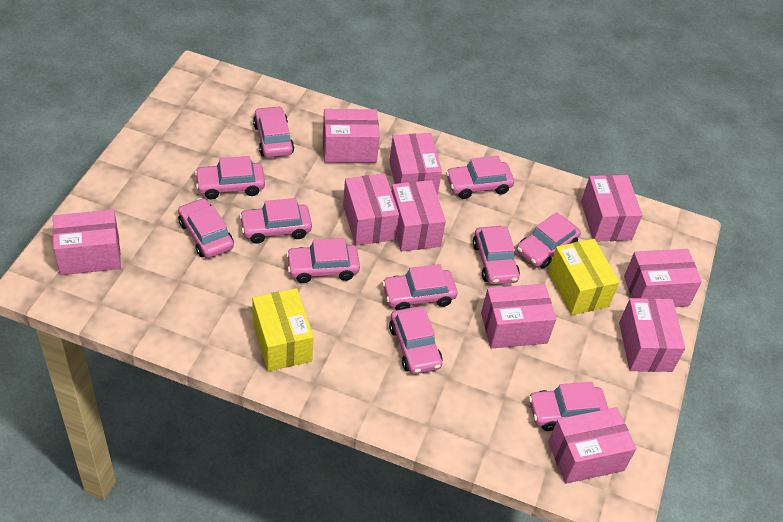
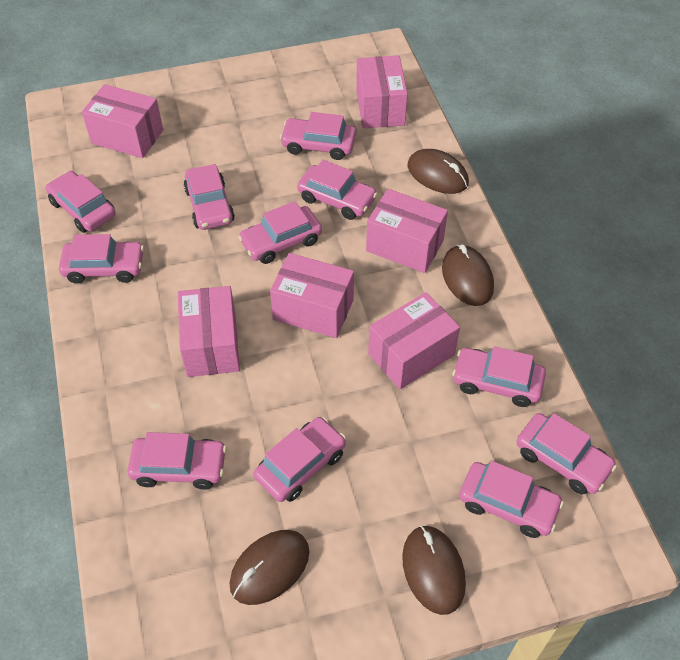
brown mouse: none = 0 -> [229,530,309,605] [402,525,466,615] [408,149,469,194] [442,245,494,306] = 4
pink box: [53,210,121,275] [323,109,380,163] [343,174,399,245] [389,133,442,196] [391,180,446,251] [481,284,556,348] [548,407,636,484] [581,175,642,241] [619,298,685,372] [624,249,702,307] = 10 -> [82,84,163,158] [178,286,240,377] [270,253,354,338] [356,56,408,128] [366,189,448,273] [368,292,460,389] = 6
yellow box: [252,288,314,371] [548,239,619,315] = 2 -> none = 0

